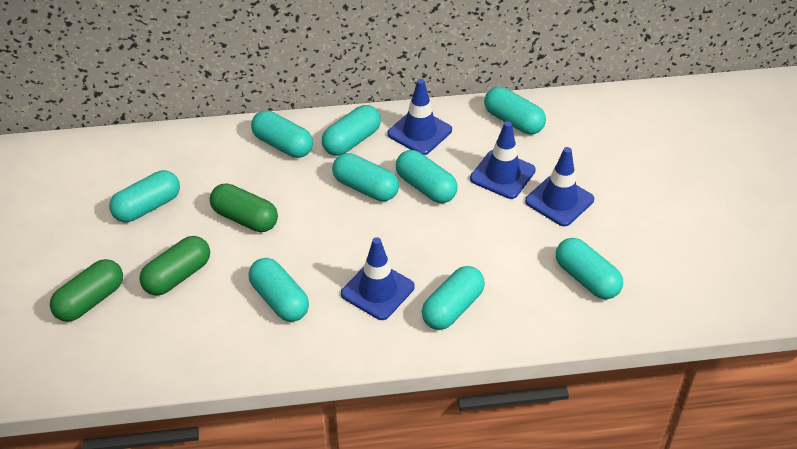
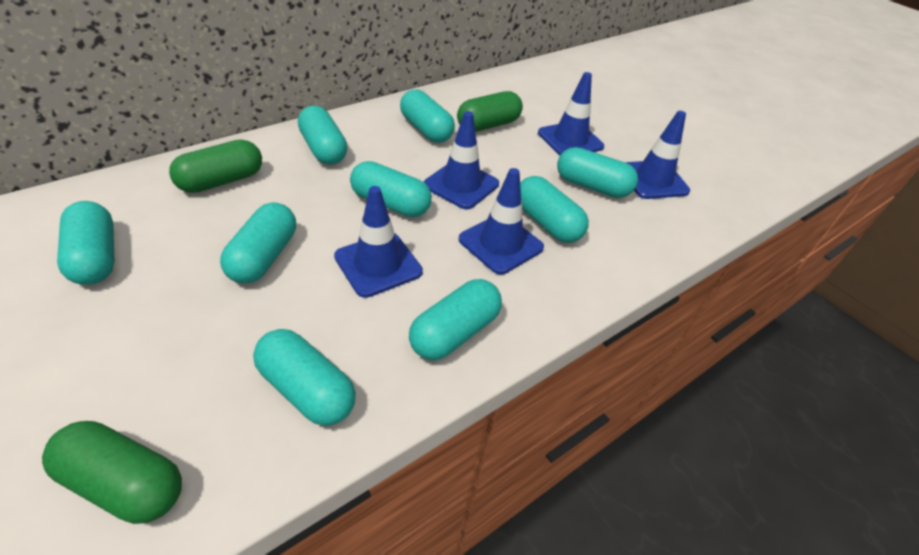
blue traffic cone: [341,237,415,320] [387,79,452,155] [470,121,536,199] [525,147,594,226] = 4 -> [334,186,423,298] [424,111,499,209] [459,168,544,275] [538,72,604,156] [625,111,690,199] = 5

